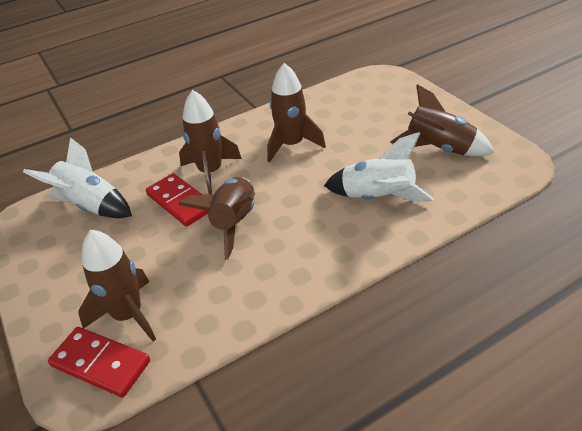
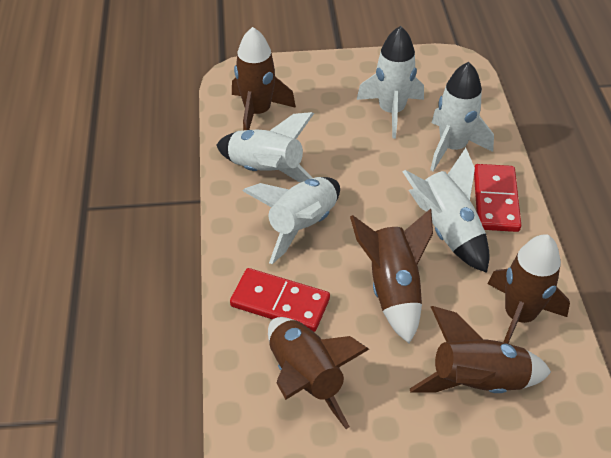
white rocket: [23,137,132,218] [324,132,434,201] = 2 -> [216,112,314,182] [243,177,340,264] [357,26,424,138] [403,148,490,273] [430,62,494,171] = 5

